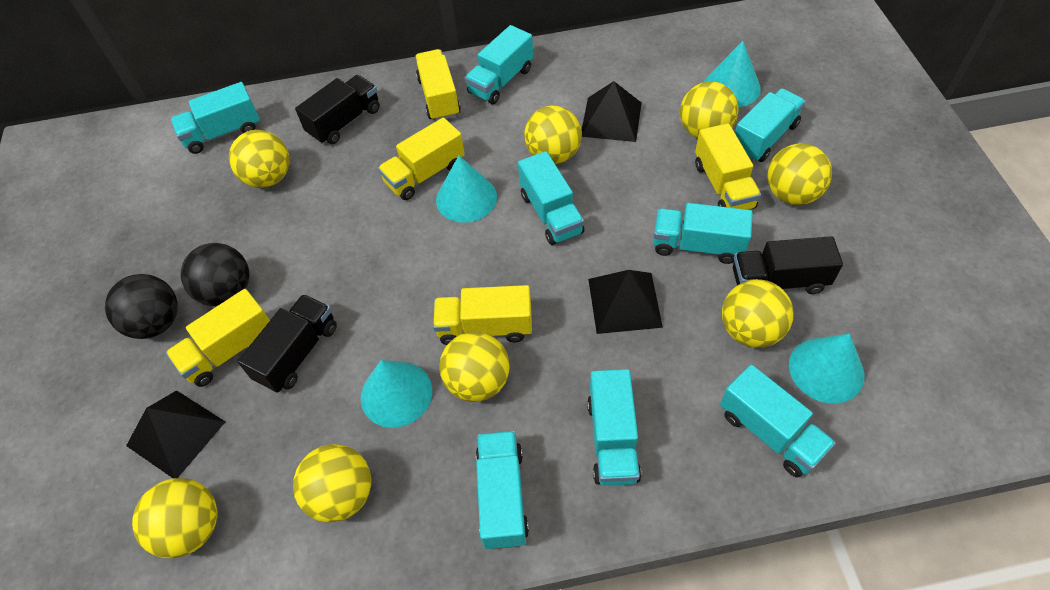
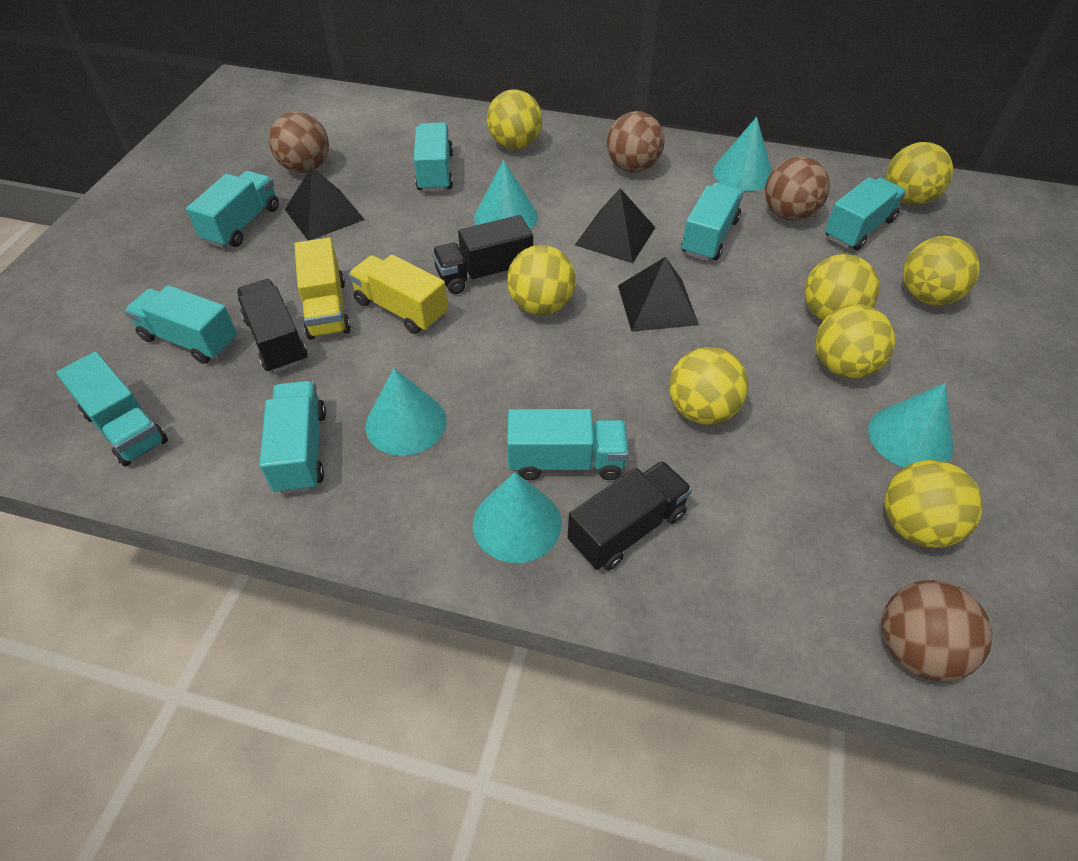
black ball: [105,274,178,339] [181,243,250,306] = 2 -> none = 0
brown ball: none = 0 -> [269,112,329,173] [607,111,665,172] [765,157,830,221] [882,580,992,681] = 4
turquoise cone: [361,360,432,428] [436,156,497,223] [704,41,761,107] [789,333,865,404] = 4 -> [366,368,446,456] [473,472,561,563] [474,160,538,229] [713,117,772,191] [868,383,953,468] = 5
yellow truck: [166,289,270,387] [378,117,465,200] [415,49,461,121] [433,285,532,345] [695,123,761,210] = 5 -> [295,238,351,339] [348,255,448,334] = 2

